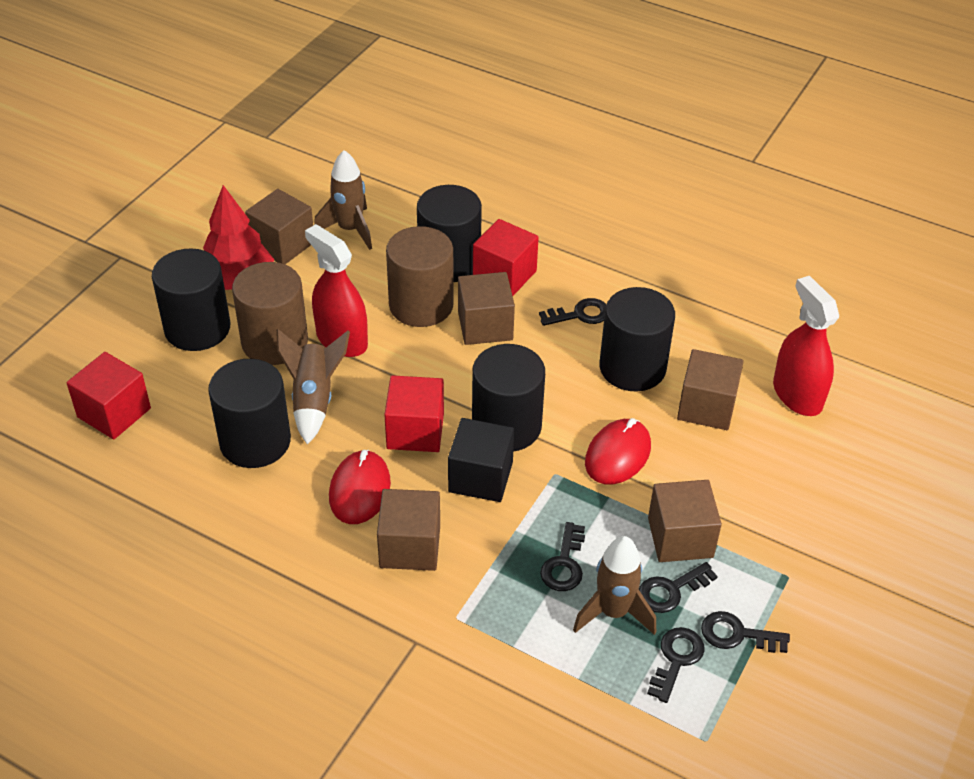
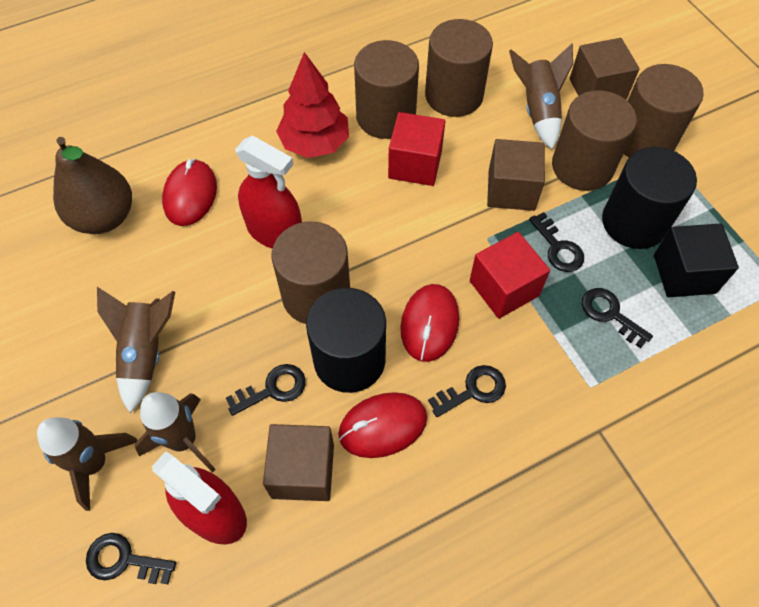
black cylinder: [152,249,230,351] [208,359,291,468] [417,185,482,282] [472,344,545,451] [599,287,675,392] = 5 -> [306,288,386,393] [602,147,697,249] = 2
brown cube: [245,189,313,264] [377,489,440,571] [458,272,515,345] [648,480,722,562] [677,349,744,430] = 5 -> [263,424,334,501] [487,139,545,211] [570,38,640,100] = 3
brown cylinder: [232,262,308,365] [386,226,454,327] = 2 -> [272,221,350,324] [354,40,419,139] [425,19,493,117] [552,90,637,191] [624,64,704,157] = 5
brown pear: none = 0 -> [53,137,132,234] = 1
brown rocket: [276,329,350,444] [314,150,372,250] [573,536,656,635] = 3 -> [37,418,138,511] [97,287,175,413] [134,392,216,473] [509,44,573,149] = 4
red cube: [66,352,151,439] [384,375,444,452] [473,219,539,296] = 3 -> [388,112,445,186] [470,232,550,319] = 2
red mouse: [329,450,391,524] [585,418,651,485] = 2 -> [162,159,217,226] [338,392,427,458] [400,284,459,362] = 3

